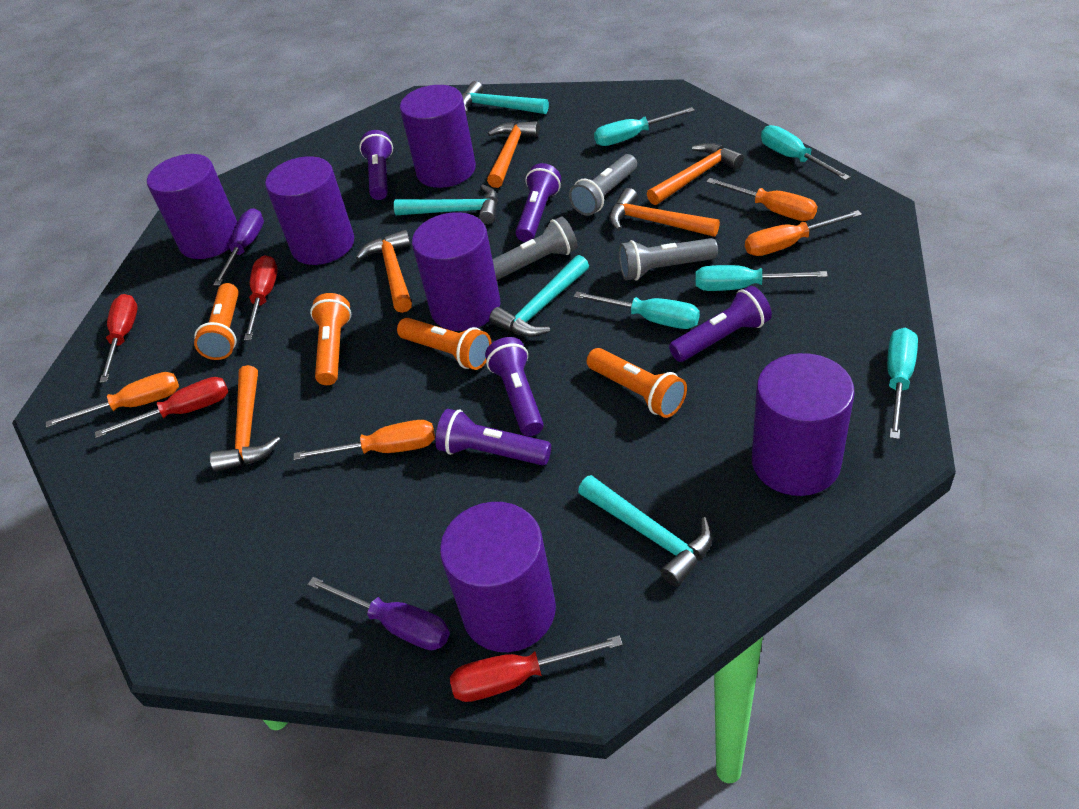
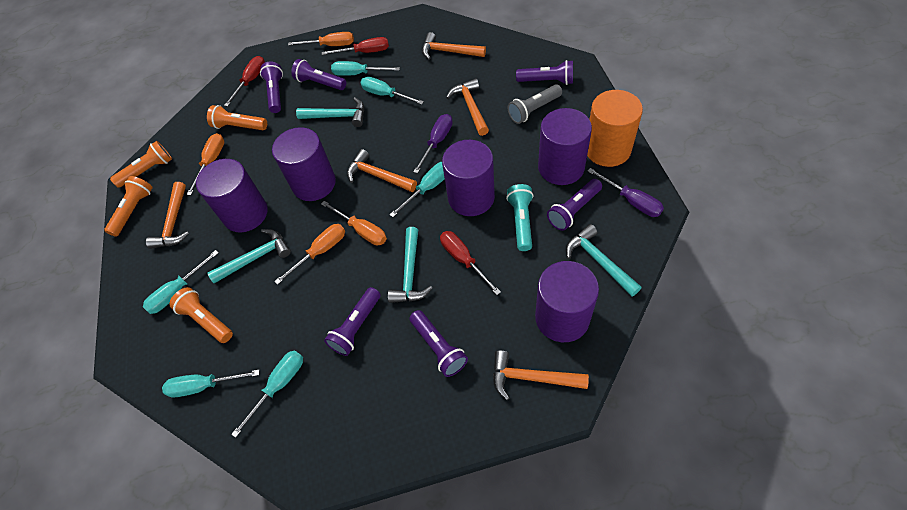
grey flashlight: [492,217,578,280] [569,154,637,216] [619,238,718,281] = 3 -> [508,84,562,124] = 1
orange cylinder: none = 0 -> [587,90,643,167] = 1
purple cylinder: [147,154,237,259] [265,156,354,265] [400,85,476,188] [412,212,500,331] [440,502,556,652] [752,353,855,496] = 6 -> [196,159,268,232] [272,127,336,201] [442,140,495,216] [535,261,599,342] [538,108,592,185] = 5
purple flashlight: [359,130,393,200] [435,409,551,466] [485,337,544,436] [515,163,561,242] [669,286,772,362] = 5 -> [260,62,283,113] [291,59,346,90] [324,287,381,356] [409,310,468,377] [516,60,573,85] [547,179,602,231] = 6
red screwdriver: [95,377,228,438] [100,294,138,383] [244,255,278,341] [450,635,623,702] = 4 -> [224,56,265,107] [322,37,389,55] [440,231,501,295] = 3
turquoise flashlight: none = 0 -> [506,184,534,251] = 1
turquoise screwdriver: [574,291,700,329] [594,107,695,146] [695,265,828,291] [761,125,850,180] [887,327,918,439] = 5 -> [143,250,219,314] [162,370,259,398] [231,351,303,438] [331,61,400,76] [360,77,424,105] [389,162,445,217] = 6

